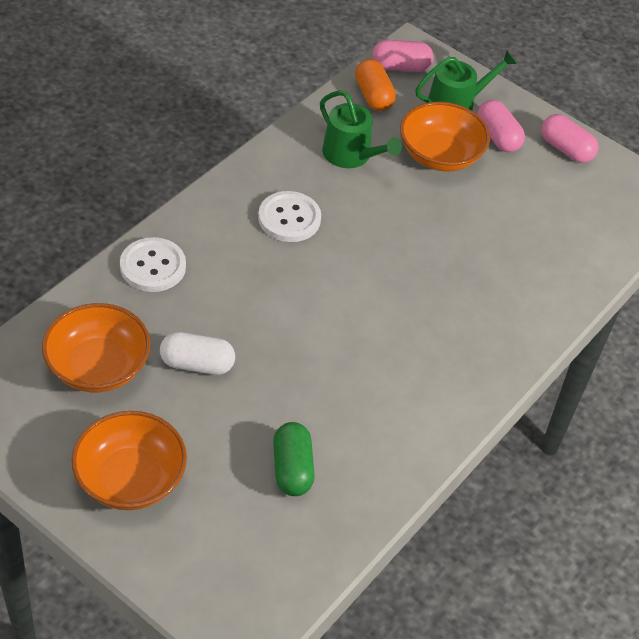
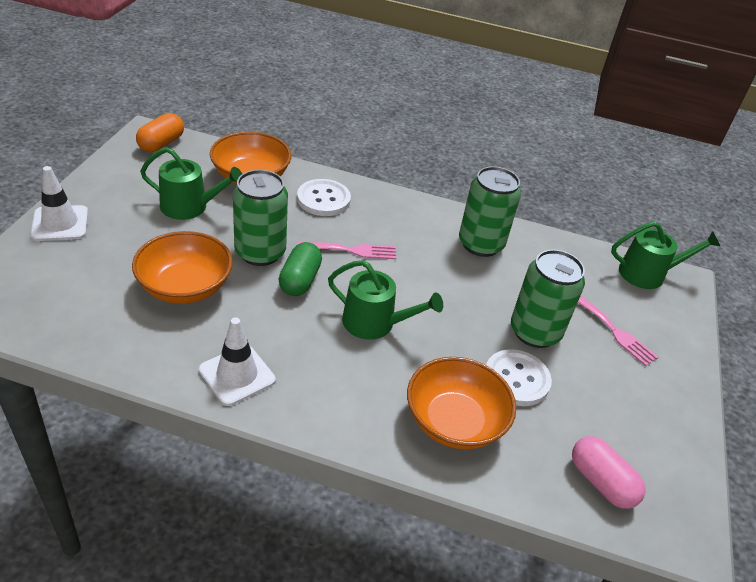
green can: none = 0 -> [233,170,288,266] [459,166,521,257] [511,249,585,348] = 3
green watering can: [320,90,402,168] [415,50,517,111] = 2 -> [140,147,242,220] [328,260,443,340] [611,221,720,289] = 3
pink capsule: [372,40,433,72] [477,100,525,152] [541,114,598,163] = 3 -> [572,436,645,509] = 1
pink fork: none = 0 -> [297,242,396,259] [578,296,659,366] = 2
white capsule: [160,332,235,375] = 1 -> none = 0
white traffic cone: none = 0 -> [30,166,88,241] [199,317,276,406] = 2

